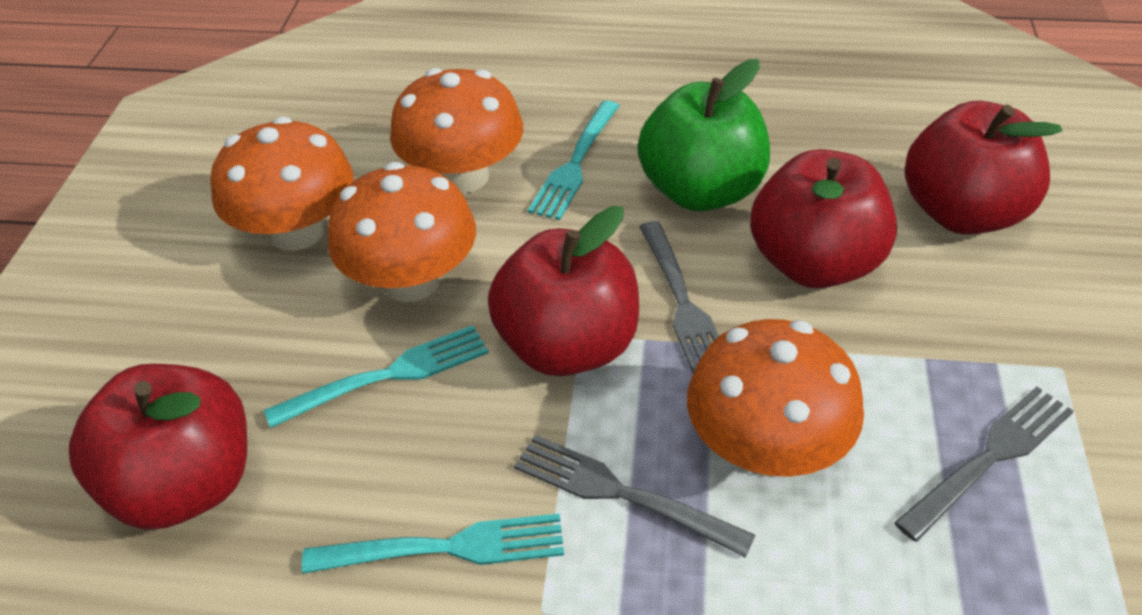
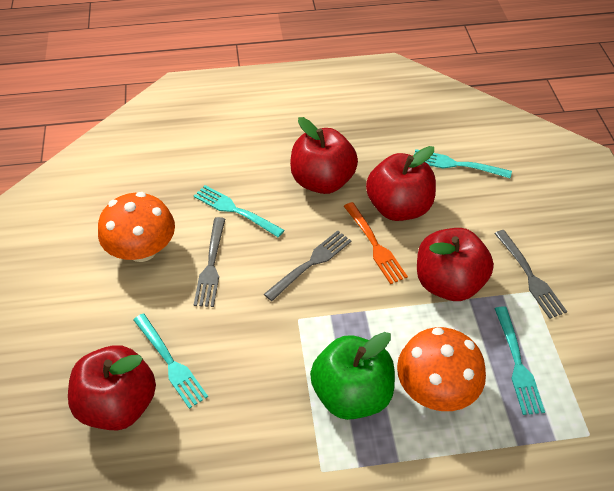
orange fork: none = 0 -> [344,202,408,284] = 1
orange mushroom: [210,116,354,251] [328,162,476,302] [390,68,523,194] [687,319,864,477] = 4 -> [98,192,175,262] [397,327,486,411] = 2
turquoise fork: [264,325,489,428] [302,513,564,574] [528,101,620,220] = 3 -> [133,314,208,409] [194,185,284,238] [414,149,512,178] [494,306,545,415] = 4

